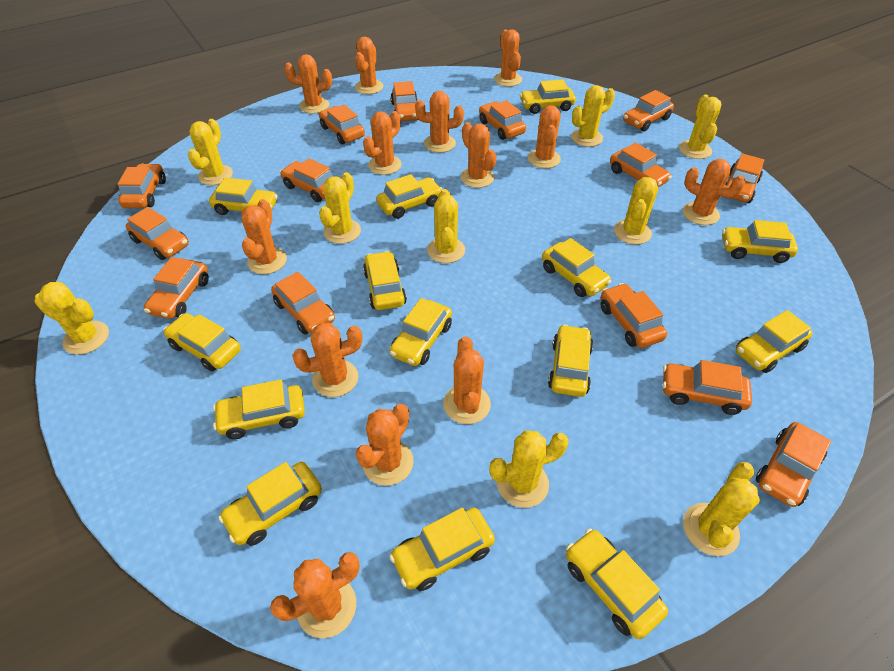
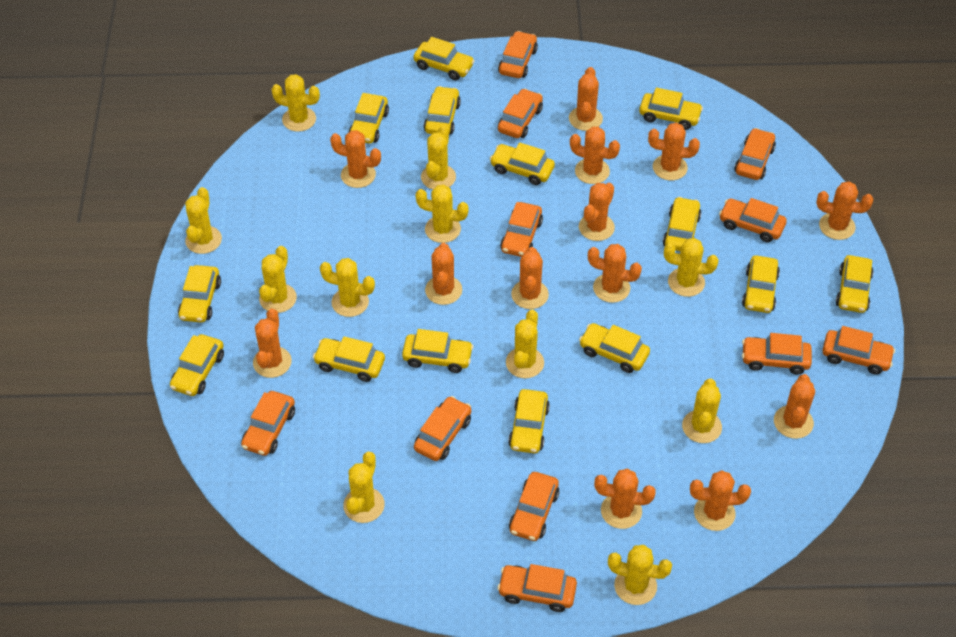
orange car: [117,164,166,208] [126,207,189,260] [144,257,209,319] [271,272,335,335] [280,158,333,202] [319,105,365,144] [391,81,418,121] [479,100,526,140] [601,283,667,348] [610,143,672,187] [623,90,674,132] [663,360,752,415] [725,153,764,203] [756,422,831,507] = 14 -> [241,391,295,456] [414,396,471,461] [497,564,577,612] [498,31,538,78] [498,88,543,138] [500,202,543,257] [509,472,560,541] [719,198,787,242] [734,128,776,180] [742,333,812,375] [822,326,895,375] = 11
yellow cactus: [35,282,109,355] [188,119,233,185] [319,172,361,244] [427,189,465,263] [489,431,569,508] [571,85,615,147] [614,177,658,244] [679,95,721,159] [683,462,760,556] = 9 -> [185,187,222,254] [259,246,297,313] [271,74,320,132] [320,258,375,317] [343,452,385,523] [415,185,469,243] [421,125,456,189] [506,310,544,378] [608,545,672,605] [664,238,719,297] [682,378,722,443] = 11

